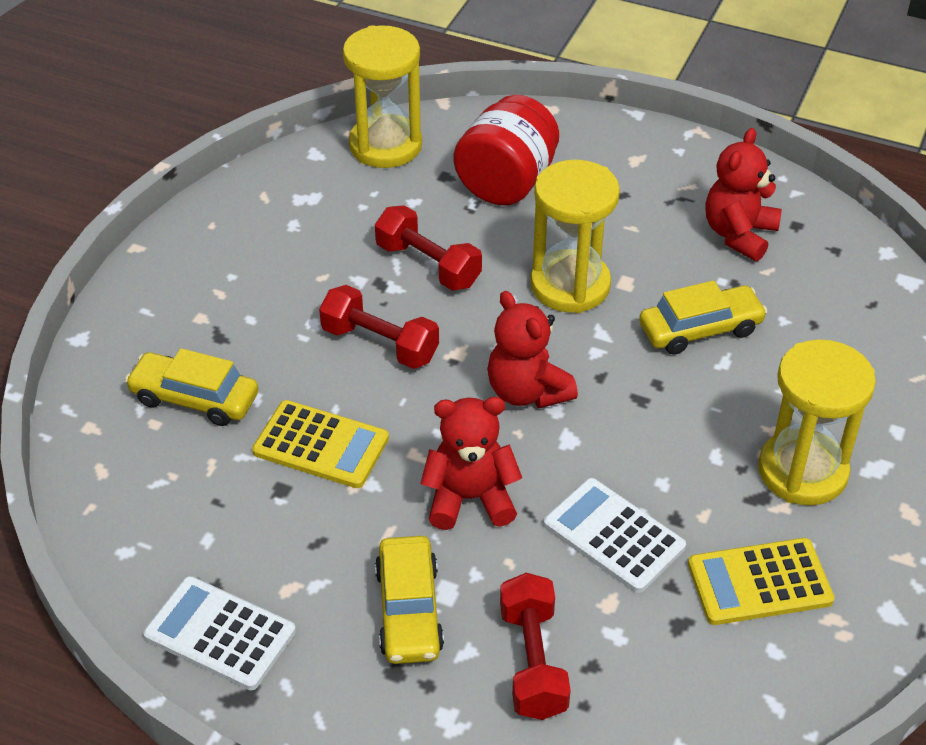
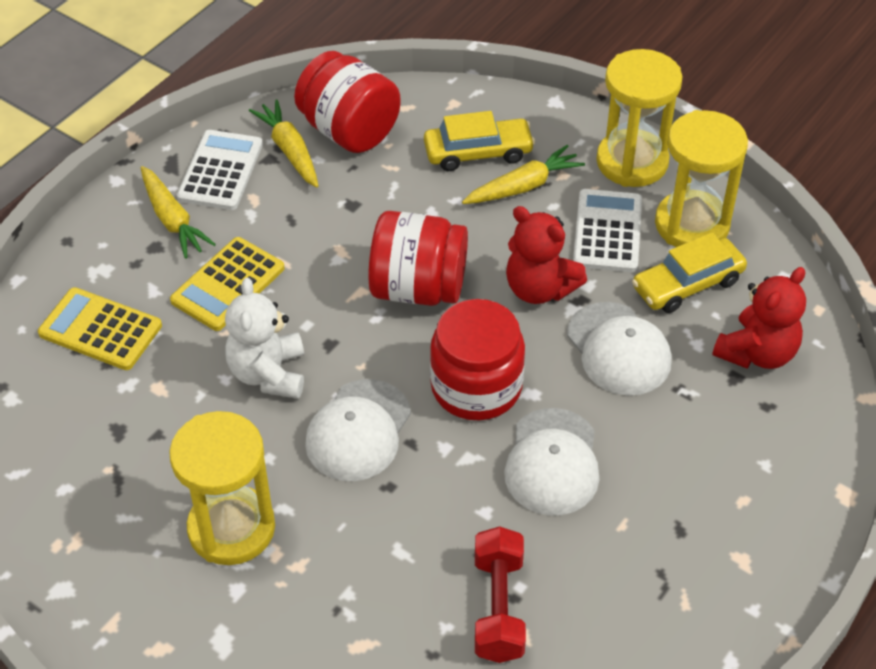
red dumbbell: [319,285,439,369] [375,205,482,291] [500,573,571,720] = 3 -> [475,526,526,663] = 1
red jar: [453,95,559,206] = 1 -> [294,51,401,153] [368,211,468,306] [430,299,525,420] = 3
red teddy bear: [420,397,522,530] [487,291,578,408] [705,128,782,261] = 3 -> [506,206,587,304] [712,267,806,369] = 2
white cap: none = 0 -> [305,379,411,481] [504,408,600,515] [567,302,672,396] = 3
white teddy bear: none = 0 -> [225,278,304,399] = 1
yellow car: [125,348,258,426] [375,536,444,664] [639,280,767,355] = 3 -> [424,111,535,171] [632,232,747,313] = 2
yellow carrot: none = 0 -> [141,166,216,259] [249,99,318,188] [462,145,585,204] = 3

